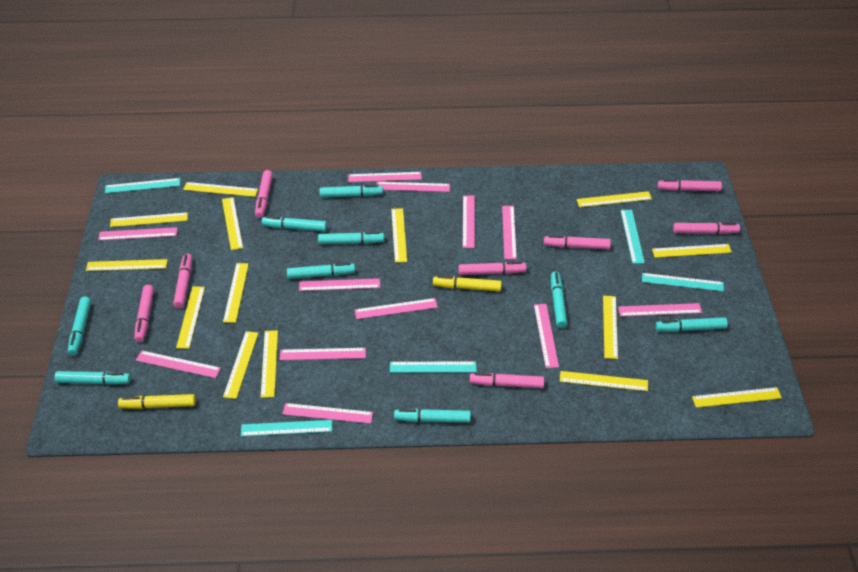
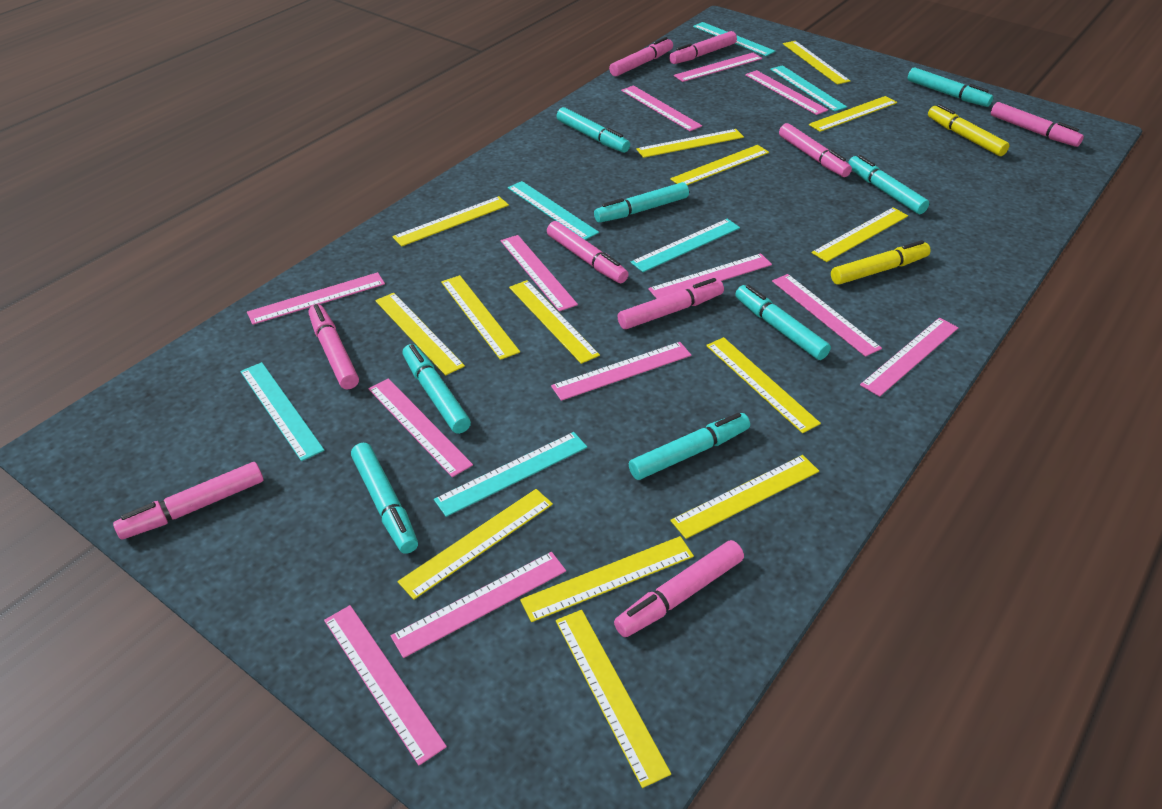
pink marker: [134,285,154,342] [173,254,192,309] [255,170,273,218] [458,262,526,275] [470,373,544,388] [544,235,611,249] [658,179,722,191] [673,222,740,234] = 8 -> [113,462,263,540] [309,304,359,390] [547,221,629,283] [609,37,673,77] [614,540,744,637] [618,278,724,329] [669,31,737,64] [779,123,852,177] [991,102,1084,147] = 9
turquoise marker: [54,371,131,385] [68,297,91,355] [262,216,327,231] [287,263,355,279] [318,232,384,244] [319,184,383,198] [394,409,471,423] [551,271,567,328] [656,317,728,332] = 9 -> [351,443,418,554] [403,344,471,434] [557,107,630,153] [594,182,689,223] [629,413,750,480] [735,285,831,360] [848,155,929,214] [908,67,993,107] = 8
turquoise ruler: [105,178,180,193] [241,420,332,436] [390,361,477,373] [620,210,645,264] [642,273,724,292] = 5 -> [240,362,324,461] [434,432,587,517] [508,181,599,240] [630,219,740,272] [693,22,775,56] [770,65,847,112] = 6

